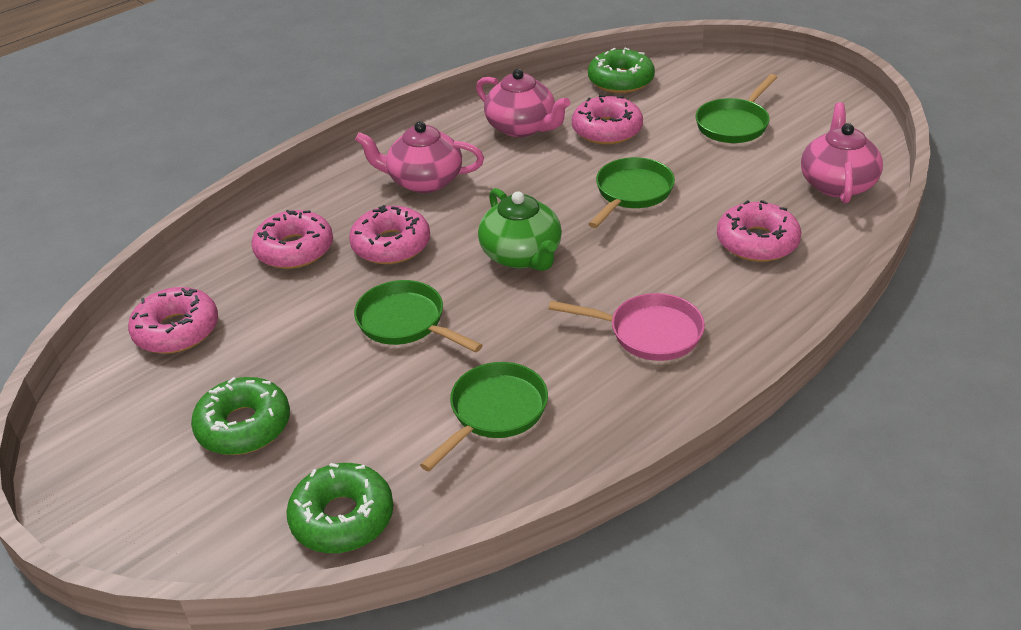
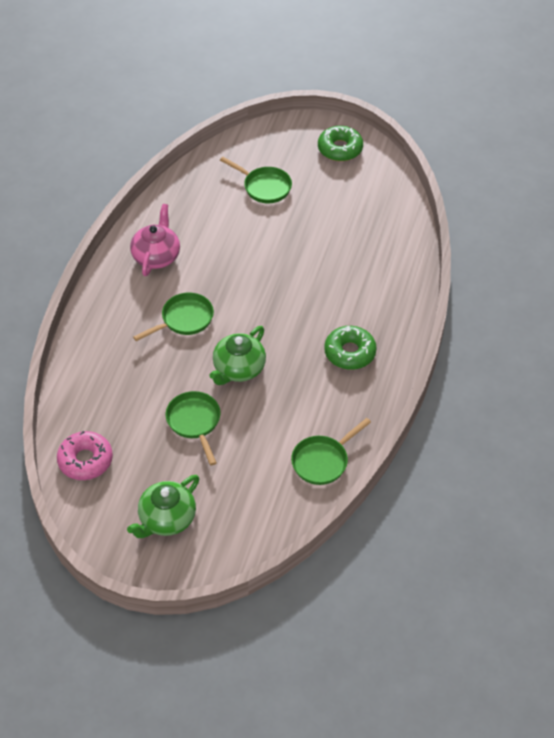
green donut: [191,377,290,455] [286,463,394,553] [588,47,655,93] = 3 -> [318,126,363,161] [324,326,377,370] = 2
green teapot: [478,188,562,271] = 1 -> [127,475,199,538] [209,326,266,385] = 2
pink donut: [128,287,218,354] [251,210,333,269] [349,205,430,264] [572,95,643,145] [717,200,801,262] = 5 -> [57,431,113,480] = 1
pink pan: [549,293,705,361] = 1 -> none = 0
pink teapot: [355,121,484,193] [476,69,570,137] [801,102,883,204] = 3 -> [130,204,180,276] = 1

